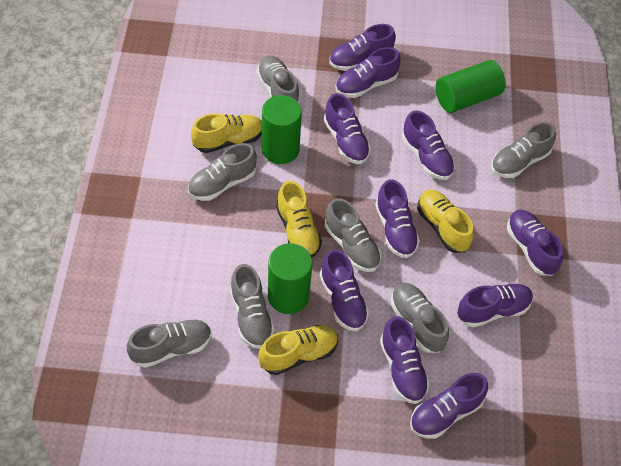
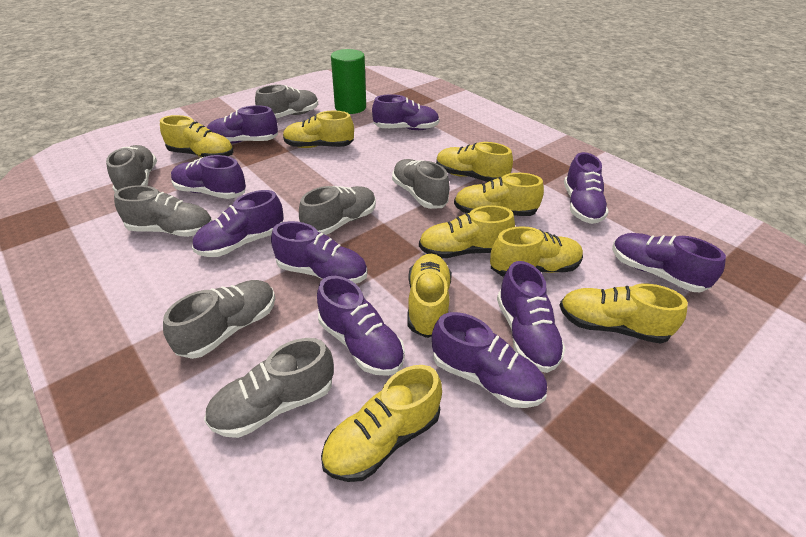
green cylinder: [262,95,302,164] [268,243,312,314] [436,60,506,113] = 3 -> [331,49,366,114] = 1
yellow shoe: [191,113,262,153] [258,325,338,375] [276,181,322,258] [417,190,474,253] = 4 -> [160,115,234,158] [283,111,354,148] [321,365,442,482] [407,254,451,338] [419,205,515,258] [436,142,513,182] [454,173,544,216] [490,226,583,277] [559,284,688,344] = 9

